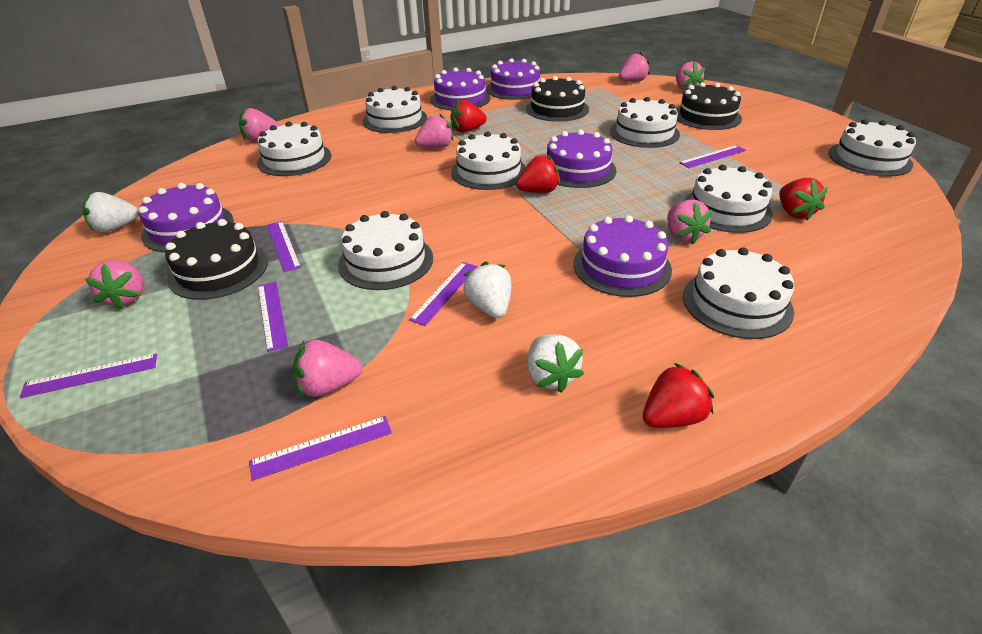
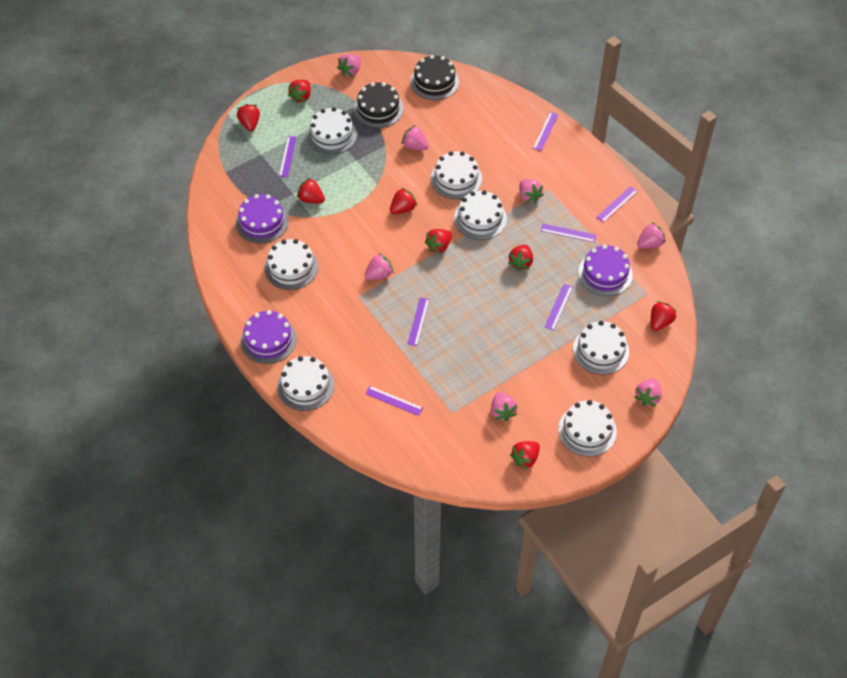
black cake: [165,219,268,300] [526,76,589,122] [676,82,742,130] = 3 -> [354,82,403,128] [410,55,459,100] = 2
purple cake: [139,183,234,252] [430,67,491,110] [486,58,540,100] [546,129,616,188] [573,215,672,297] = 5 -> [236,194,289,243] [241,310,297,364] [578,245,633,296] = 3
purple ruler: [20,353,157,398] [249,416,392,481] [258,282,288,352] [267,221,301,272] [409,262,478,326] [679,145,746,168] = 6 -> [279,136,297,177] [365,386,423,416] [408,298,430,346] [533,112,559,151] [541,224,596,242] [544,284,573,331] [596,186,638,223] = 7
red strawberry: [450,100,487,133] [516,155,560,193] [643,363,714,428] [779,178,828,221] = 4 -> [237,104,260,131] [288,80,311,103] [297,178,325,203] [390,187,417,214] [425,229,452,254] [508,245,533,271] [510,441,540,470] [651,301,677,331] = 8
white cake: [257,122,331,176] [338,211,433,290] [363,86,427,133] [451,131,526,190] [610,97,680,148] [683,247,794,339] [684,165,773,233] [829,119,916,177] = 8 -> [264,239,318,290] [277,356,334,411] [307,107,357,154] [431,151,482,199] [454,190,507,240] [558,400,617,457] [573,321,629,375] = 7
white strawberry: [83,192,139,233] [463,261,511,318] [527,334,584,393] = 3 -> none = 0

